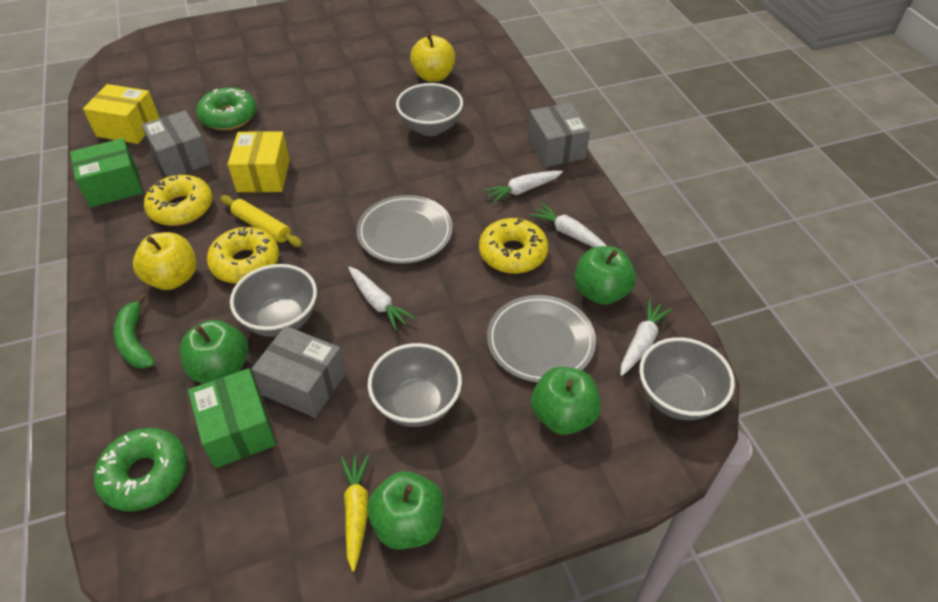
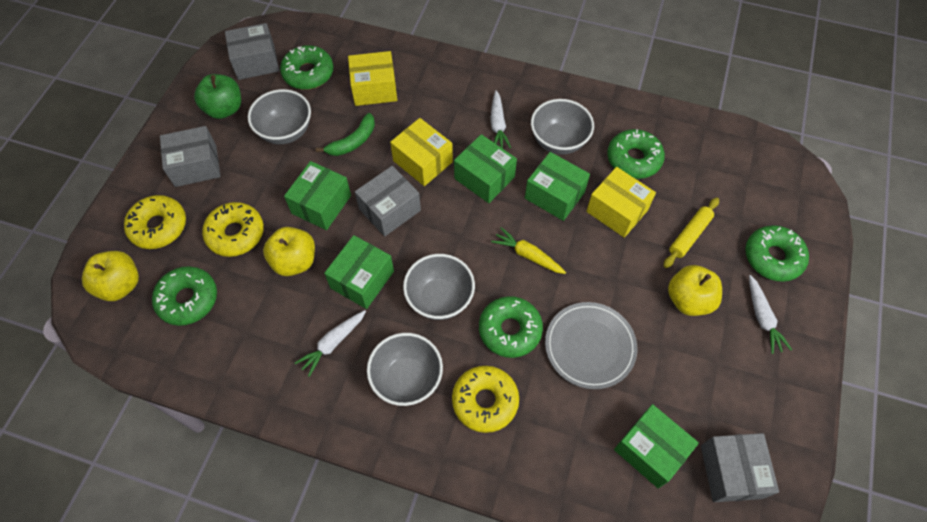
green apple: [180,320,248,383] [367,471,444,550] [531,367,601,435] [574,246,636,305] = 4 -> [194,74,241,119] = 1
green box: [70,138,143,208] [188,368,276,468] = 2 -> [284,161,351,230] [324,235,394,309] [454,134,517,203] [525,152,590,221] [614,404,699,488] = 5
green donut: [94,428,187,511] [196,87,256,130] = 2 -> [152,266,217,326] [280,45,333,90] [479,296,543,358] [607,129,665,179] [745,225,809,282] = 5
grey box: [142,110,211,177] [251,326,346,418] [528,102,590,167] = 3 -> [160,126,221,187] [225,23,279,80] [355,166,421,237] [701,433,779,502] = 4
grey plate: [357,195,453,264] [487,295,596,383] = 2 -> [545,302,637,389] = 1
white carrot: [348,267,415,331] [483,171,563,204] [529,203,607,248] [621,300,672,376] = 4 -> [295,310,366,377] [490,90,511,149] [749,275,792,354] = 3
yellow apple: [133,232,197,290] [410,33,456,82] = 2 -> [82,251,139,301] [263,227,315,276] [668,265,722,316] = 3
yellow box: [83,84,159,144] [228,131,290,192] = 2 -> [348,51,397,106] [390,118,453,186] [586,167,656,238] = 3

